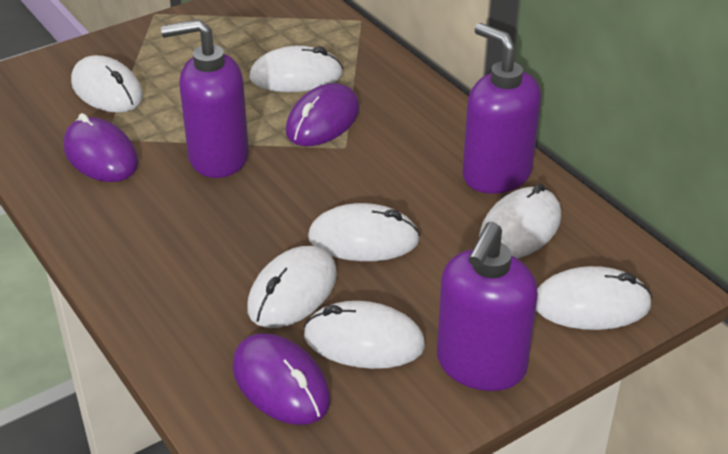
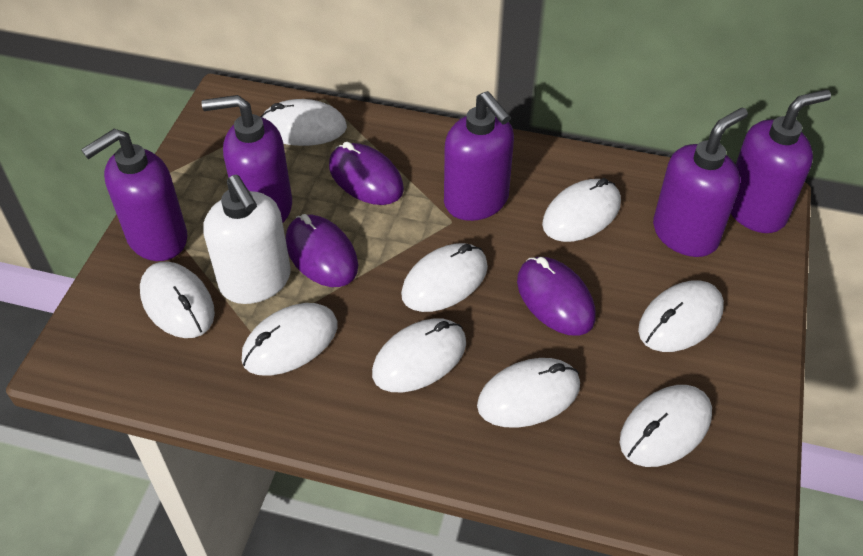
purple soap dispenser: [161,19,249,178] [437,222,538,391] [462,23,541,194] = 3 -> [81,129,187,261] [202,95,292,223] [444,91,514,221] [653,108,748,257] [731,89,831,233] = 5
white mouse: [71,55,143,113] [247,246,337,328] [249,46,343,92] [304,301,425,369] [308,203,420,261] [479,183,561,258] [536,266,653,330] = 7 -> [140,262,215,338] [242,303,337,376] [260,99,347,146] [372,318,466,392] [401,243,488,312] [477,358,580,428] [542,178,621,242] [620,385,712,467] [638,280,724,352] = 9
white soap dispenser: none = 0 -> [204,175,291,304] = 1

